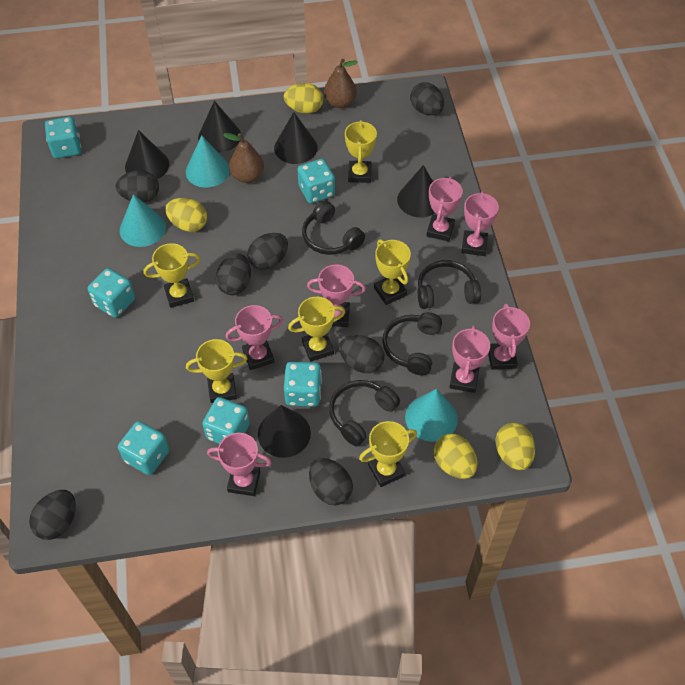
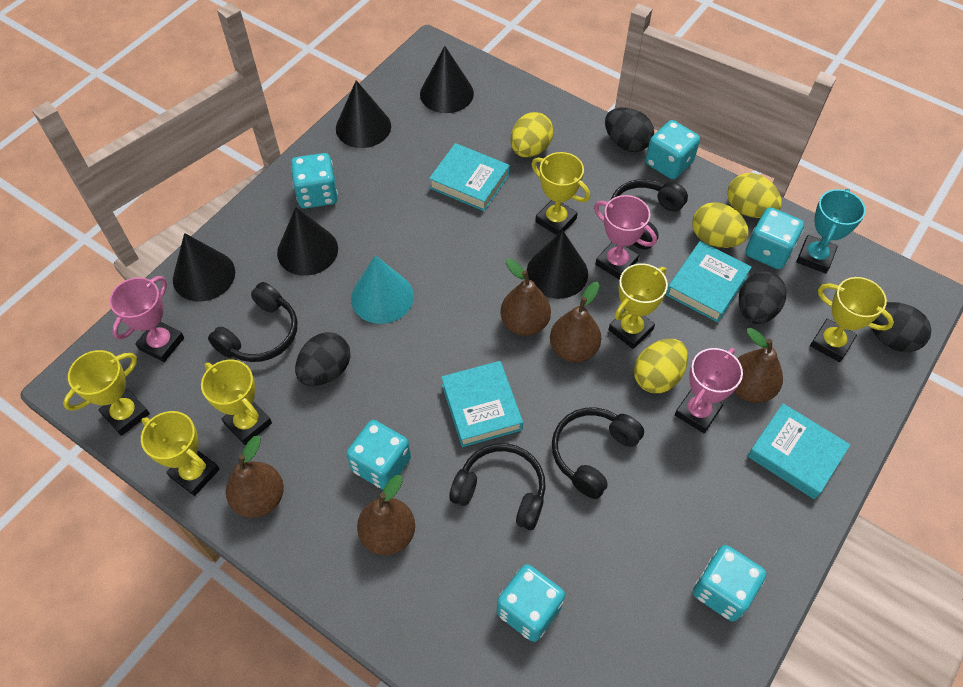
black egg: [29,490,76,540] [116,171,159,202] [216,253,251,295] [247,233,288,270] [309,458,353,506] [339,335,384,373] [410,82,444,115] = 7 -> [295,332,351,386] [605,108,654,152] [739,271,786,324] [871,302,931,352] = 4
brown pear: [223,133,264,183] [324,59,358,108] = 2 -> [226,436,284,518] [357,475,415,555] [500,259,551,336] [550,282,601,362] [734,328,783,403] = 5
pink trophy: [207,433,272,496] [226,305,283,370] [307,265,366,327] [426,177,463,242] [449,325,490,393] [461,191,499,256] [488,303,530,370] = 7 -> [109,276,184,362] [594,195,657,280] [675,348,743,433] = 3
turquoise book: none = 0 -> [429,143,510,211] [441,361,523,447] [666,241,752,322] [747,403,850,499] = 4
turquoise cone: [120,194,166,247] [186,135,230,188] [405,389,458,442] = 3 -> [351,255,414,324] = 1
turquoise trophy: none = 0 -> [796,189,866,274] = 1

